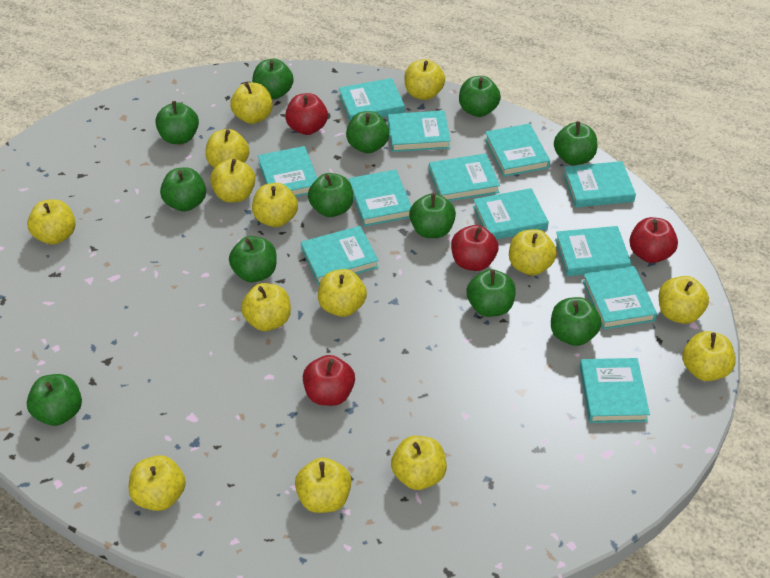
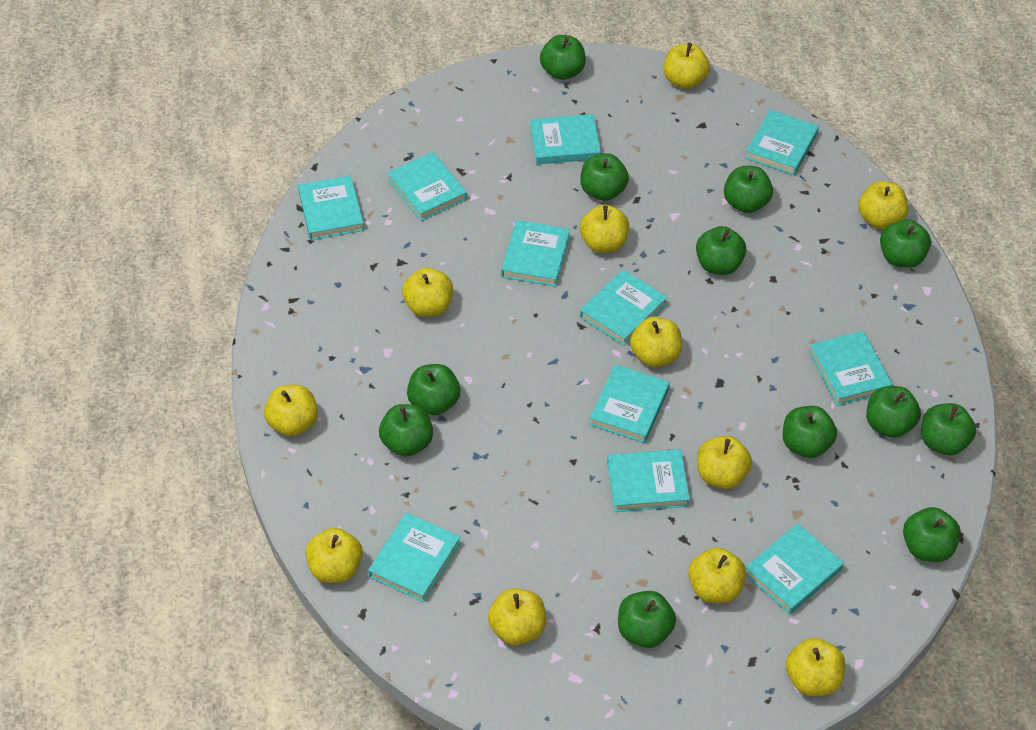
red apple: [285,93,328,135] [303,355,355,406] [451,225,499,271] [629,217,678,263] = 4 -> none = 0
turquoise book: [258,146,317,197] [301,226,379,285] [339,78,405,121] [349,170,411,226] [388,110,451,152] [429,153,500,201] [473,188,549,239] [485,124,550,177] [555,226,631,276] [563,161,636,208] [579,358,650,423] [583,266,657,330] = 12 -> [298,175,364,240] [368,512,461,602] [387,152,467,221] [501,220,570,287] [530,114,601,164] [580,269,667,346] [589,364,670,443] [607,449,690,512] [745,109,819,175] [745,523,844,614] [809,331,893,406] = 11
yellow apple: [27,199,76,245] [129,455,186,511] [205,129,249,168] [210,159,256,202] [230,83,273,124] [241,283,291,331] [252,183,298,227] [295,458,352,513] [318,269,367,317] [391,436,447,490] [404,59,445,100] [509,229,557,275] [659,276,709,324] [682,331,735,381] = 14 -> [264,385,318,436] [305,528,363,583] [402,267,453,317] [488,588,546,645] [580,204,629,253] [630,317,682,367] [664,43,710,89] [688,547,746,603] [697,435,752,489] [786,638,845,696] [858,181,908,229] = 11

